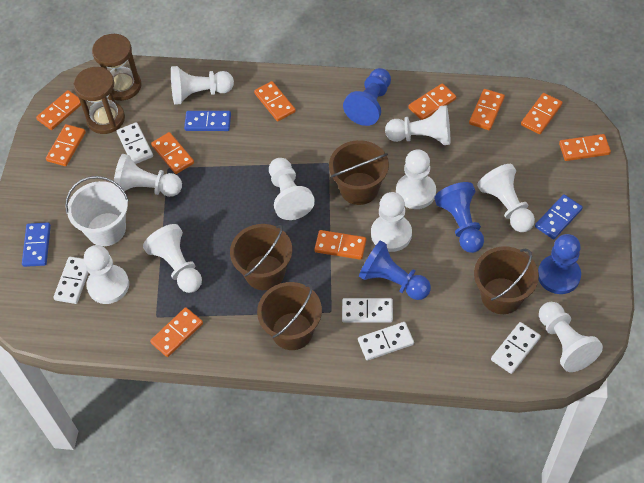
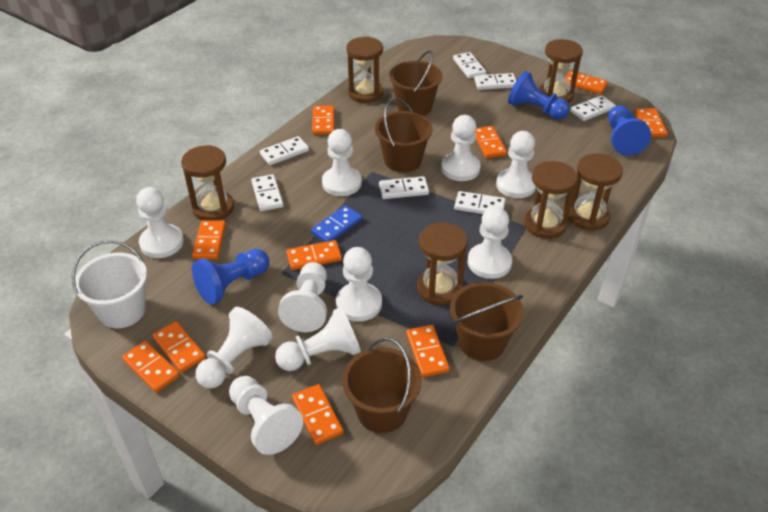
blue domino: [22,222,51,267] [184,111,231,131] [535,194,583,240] = 3 -> [311,205,362,242] = 1
blue pawn: [343,68,391,126] [359,240,431,300] [434,182,484,253] [538,234,581,294] = 4 -> [192,249,269,305] [508,71,570,120] [608,105,651,156] = 3
brown hourglass: [74,67,125,134] [92,34,141,101] = 2 -> [181,145,234,221] [346,37,383,103] [417,222,468,305] [524,161,578,239] [539,39,583,104] [568,153,623,231] = 6
white domino: [53,257,89,304] [117,122,153,164] [342,298,393,323] [358,322,414,361] [491,322,541,374] = 5 -> [251,174,283,211] [260,136,309,165] [379,176,429,199] [453,52,486,79] [454,191,506,214] [474,73,516,90] [570,95,616,121] = 7

